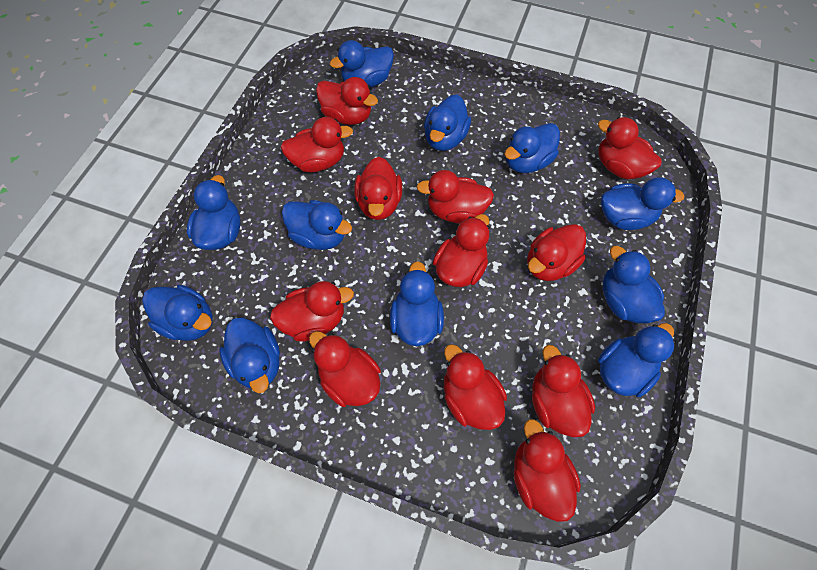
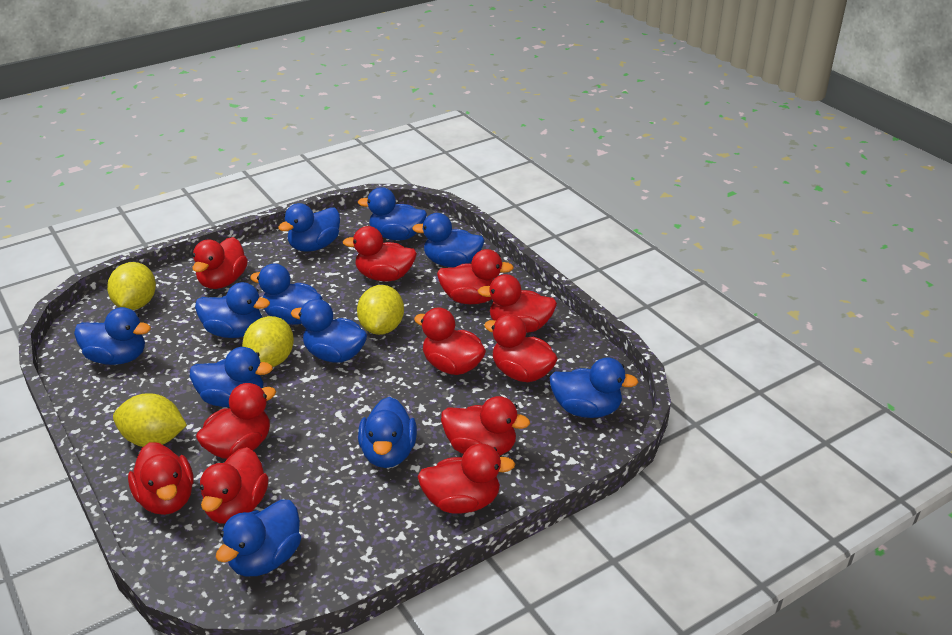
red duck: [270,281,354,342] [281,117,353,172] [309,331,381,407] [316,77,378,125] [354,157,402,220] [416,170,494,224] [433,214,490,287] [444,344,507,430] [514,419,581,522] [527,224,586,281] [532,345,595,437] [598,117,662,179] = 12 -> [128,442,193,515] [192,237,248,289] [196,383,276,459] [200,447,269,524] [343,226,417,281] [414,307,486,375] [418,444,515,514] [437,249,514,304] [441,396,530,456] [478,274,557,333] [484,314,558,382] = 11
yellow lemon: none = 0 -> [107,262,156,310] [113,393,187,447] [242,316,294,367] [357,285,404,335] = 4

